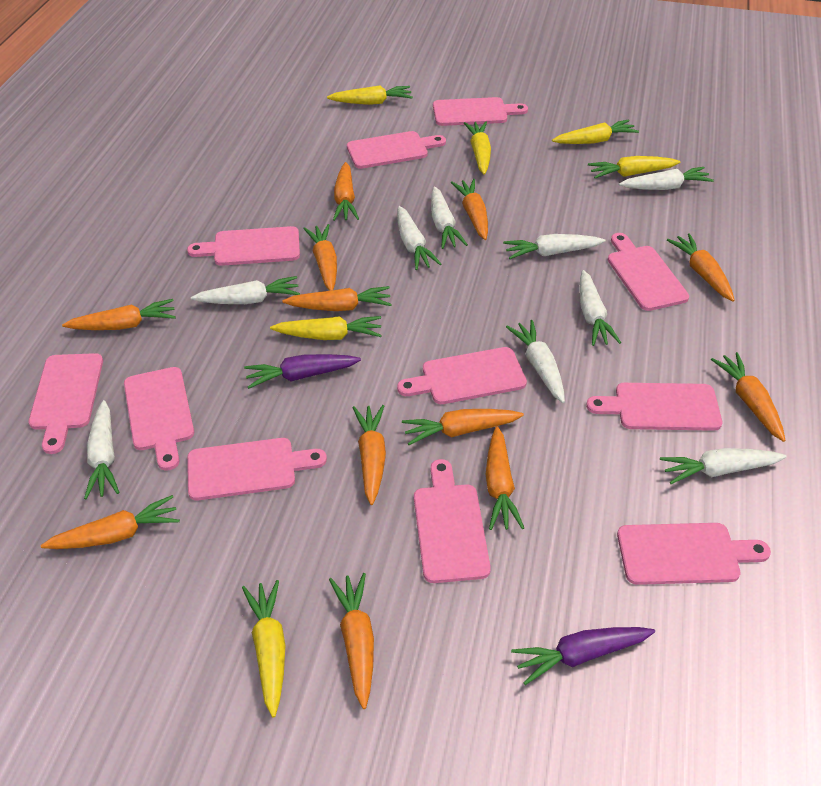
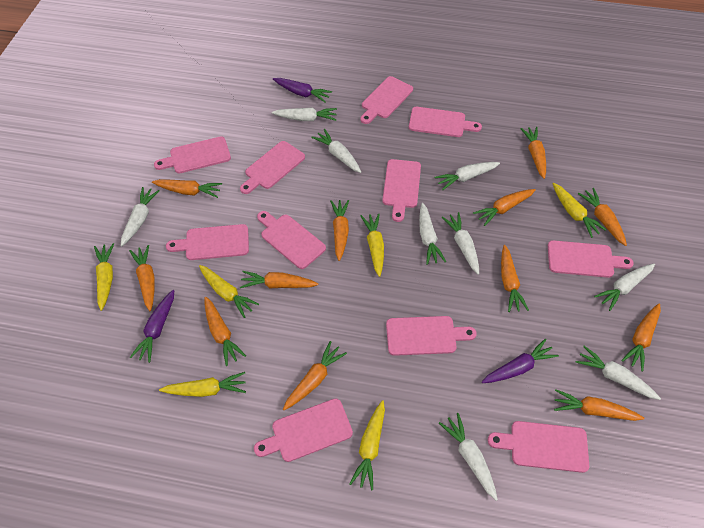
purple carrot: [244,354,361,389] [511,627,655,685] = 2 -> [130,290,174,363] [273,78,332,103] [482,339,559,383] = 3

